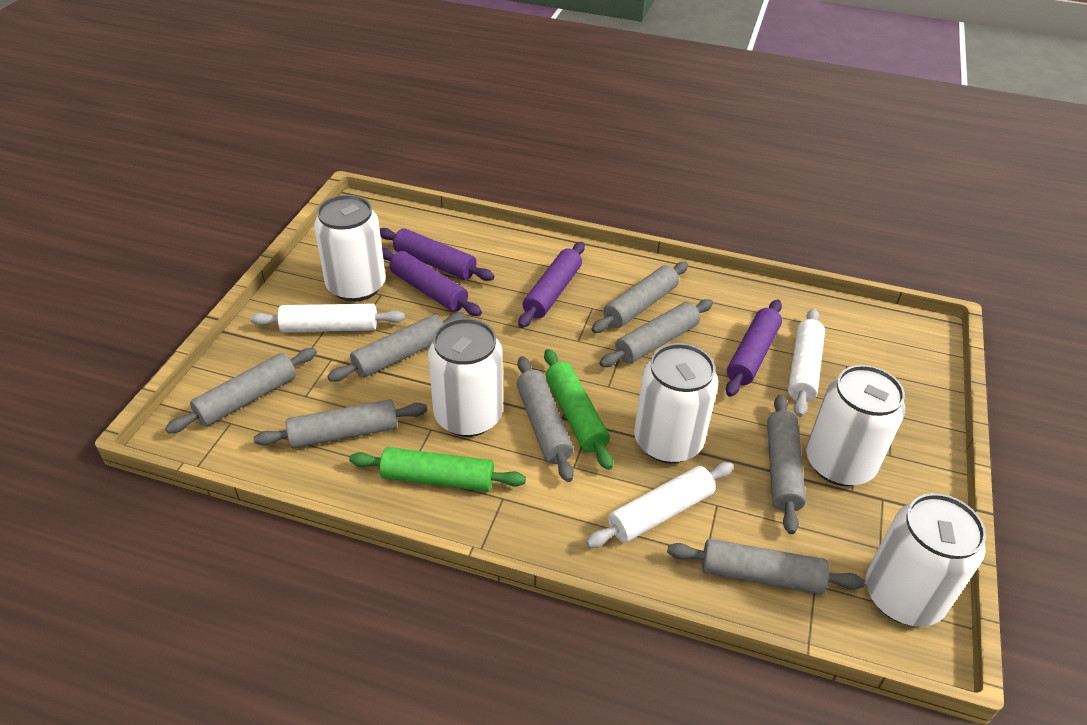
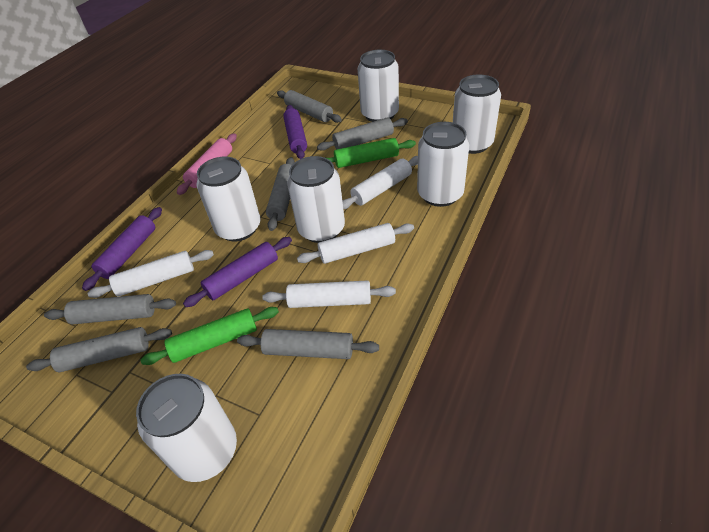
grey rolling pin: [165,348,317,434] [254,399,427,449] [327,312,466,382] [516,356,574,482] [591,262,688,333] [600,299,713,367] [667,539,865,594] [767,395,806,534] = 8 -> [26,327,172,372] [44,294,176,324] [237,329,379,359] [266,157,295,231] [277,90,342,123] [317,117,408,151] = 6
pink rolling pin: none = 0 -> [177,133,237,195] = 1
purple rolling pin: [380,228,494,281] [382,248,482,316] [518,242,585,328] [726,299,782,397] = 4 -> [82,207,162,291] [183,237,292,307] [283,105,307,159] = 3
white can: [314,195,386,302] [428,318,503,437] [634,343,718,463] [806,365,905,486] [866,493,986,627] = 5 -> [136,374,237,482] [196,156,260,241] [287,156,345,243] [358,50,399,122] [417,122,470,207] [453,74,501,154] = 6
white rolling pin: [250,304,405,332] [586,462,734,548] [788,309,825,417] = 3 -> [87,250,214,298] [262,280,396,308] [297,223,414,264] [342,156,418,209] = 4

